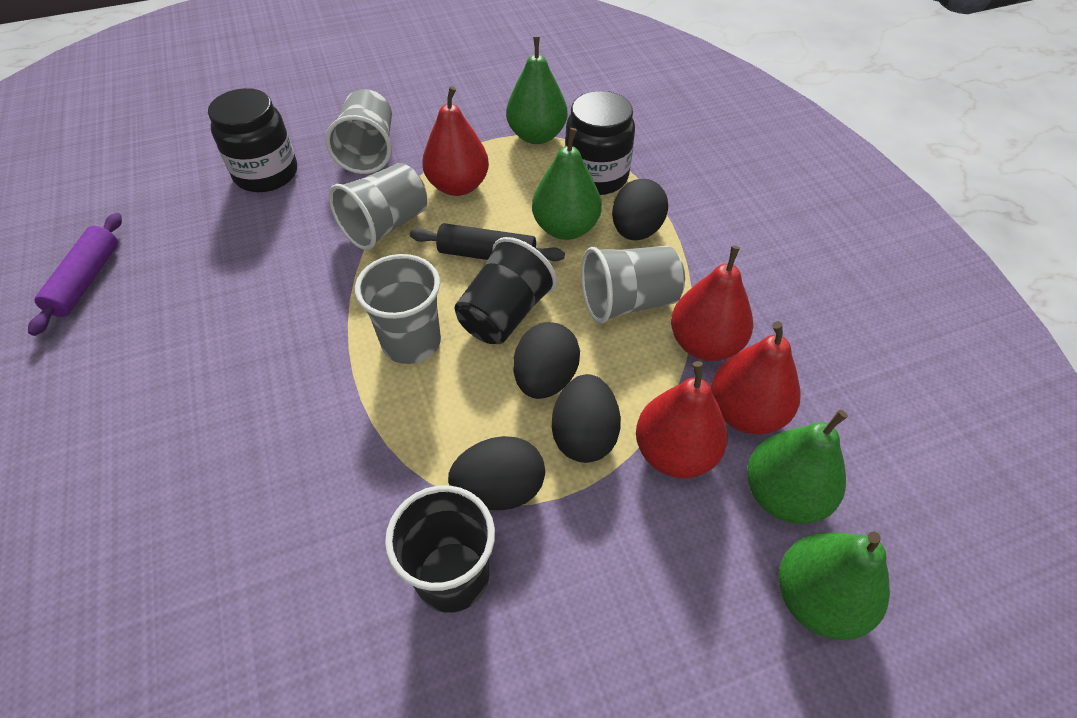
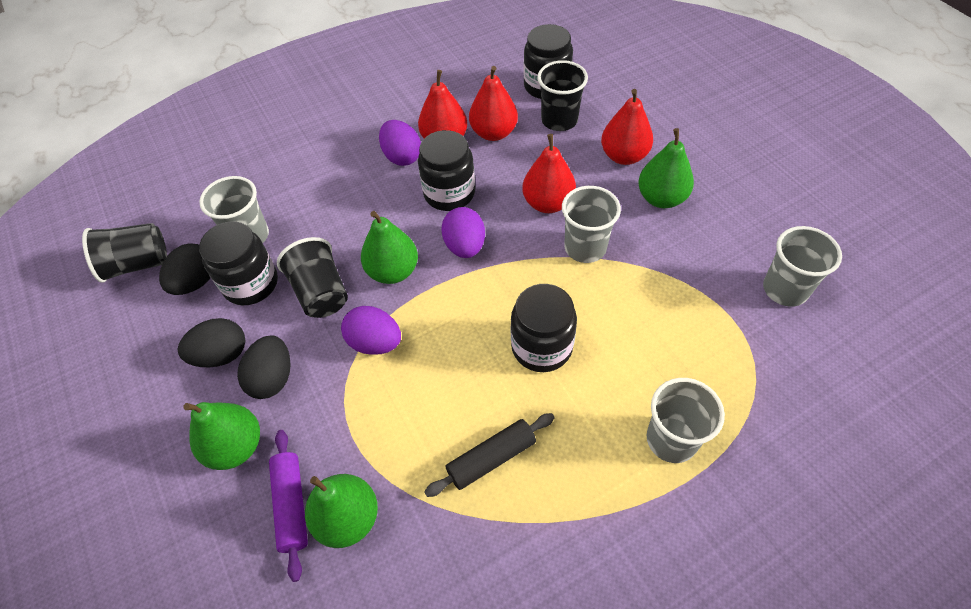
black cup: [385,485,495,613] [455,237,557,344] = 2 -> [82,223,167,283] [277,237,348,318] [537,60,588,131] = 3
black egg: [448,436,545,510] [513,322,580,399] [552,374,621,463] [612,179,668,240] = 4 -> [159,243,210,295] [178,318,245,367] [237,335,291,399] = 3
black jar: [208,88,297,192] [565,91,635,195] = 2 -> [199,221,278,305] [418,130,475,211] [511,284,577,372] [523,24,573,99] = 4
purple egg: none = 0 -> [341,306,401,355] [379,120,421,166] [441,207,485,258] = 3

